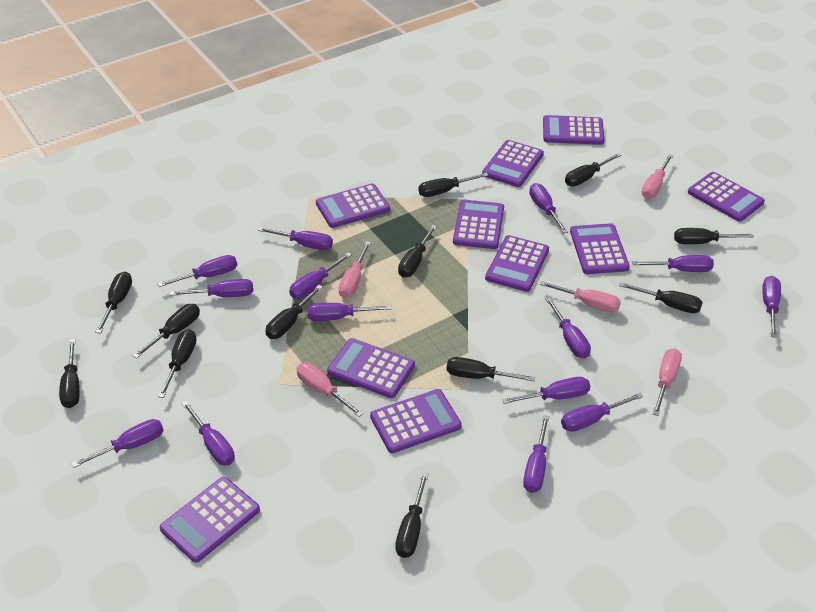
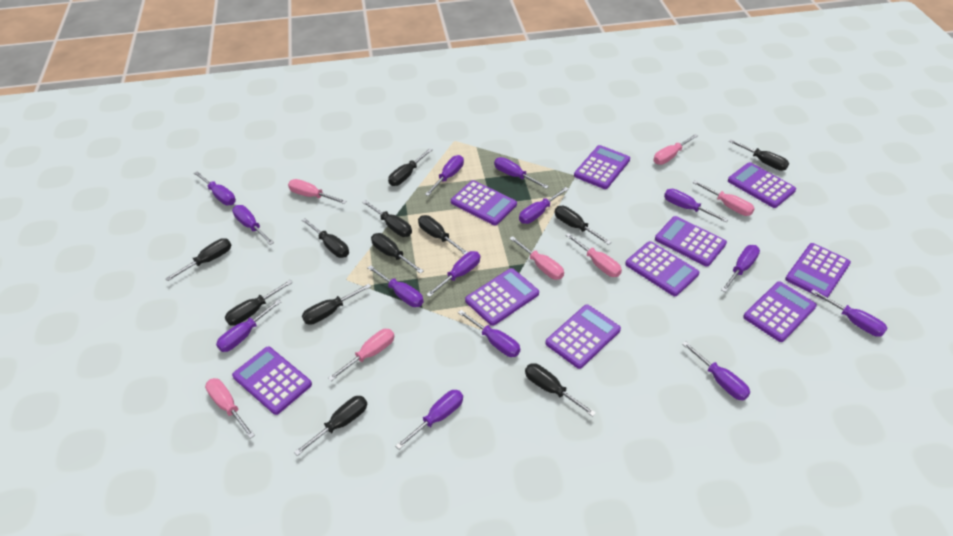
pink screwdriver: [297,363,363,417] [338,241,371,298] [539,281,621,312] [642,154,673,199] [653,348,682,416] = 5 -> [205,378,255,439] [288,179,347,204] [328,329,395,381] [509,236,564,280] [566,233,622,277] [653,134,698,165] [693,181,755,216] = 7

